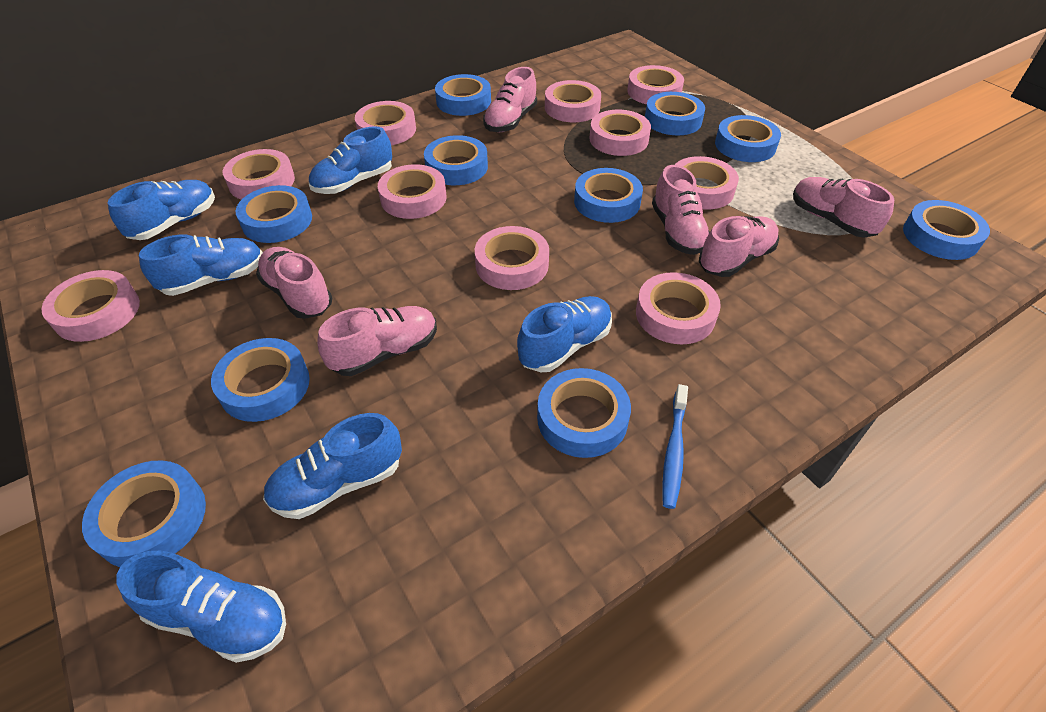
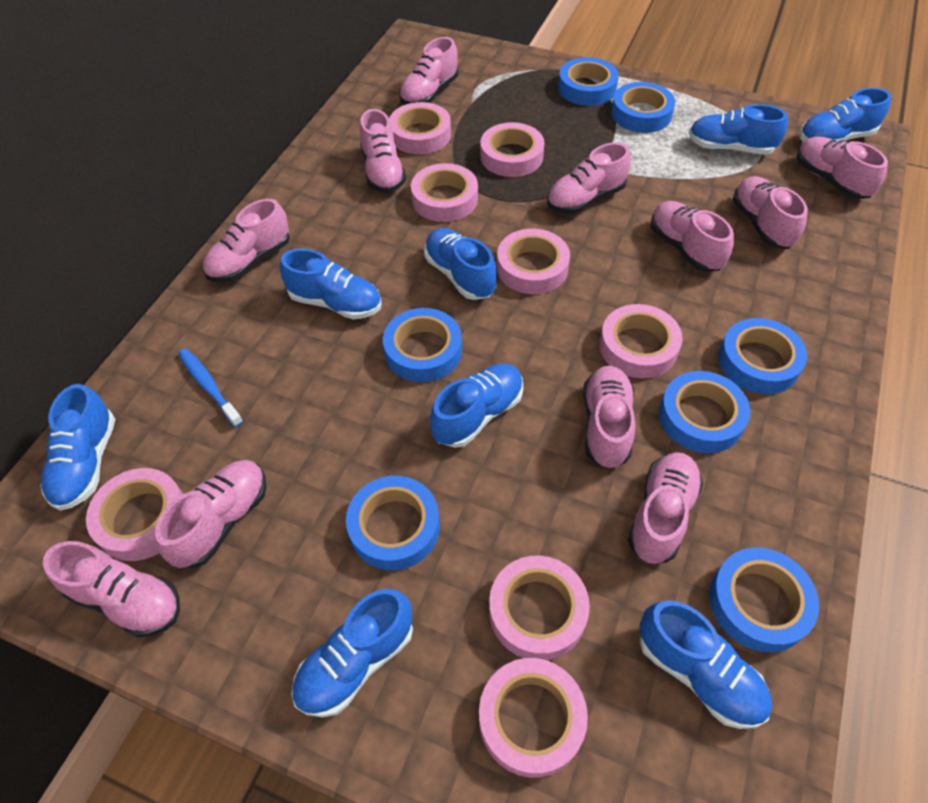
blue shoe: [108,180,215,240] [116,551,286,663] [139,234,263,296] [263,413,402,519] [309,126,392,194] [517,296,612,372] = 6 -> [40,384,115,511] [280,249,382,319] [291,589,413,718] [424,228,497,300] [430,364,523,448] [639,600,772,729] [689,104,788,155] [799,88,891,142] = 8
blue tape: [82,460,206,567] [211,338,310,422] [236,185,312,243] [424,135,488,185] [435,74,491,116] [537,368,631,458] [574,168,643,223] [645,92,705,135] [715,115,781,162] [903,200,990,260] = 10 -> [346,476,440,570] [383,308,462,382] [558,57,619,106] [611,82,675,133] [659,371,750,453] [709,547,819,652] [718,318,807,394] = 7
pink shoe: [256,247,332,319] [317,306,437,376] [483,67,537,132] [652,165,710,255] [699,216,779,277] [793,177,894,238] = 6 -> [43,541,180,637] [155,460,266,568] [203,199,290,283] [360,109,406,193] [399,37,459,105] [547,142,631,214] [583,366,635,469] [628,452,703,564] [651,201,734,272] [733,176,808,249] [797,137,888,199] = 11
pink tape: [42,270,140,342] [223,149,295,200] [355,101,416,145] [378,164,447,219] [475,226,549,290] [545,80,601,123] [590,110,651,156] [627,65,684,104] [636,272,721,344] [675,156,739,209] = 10 -> [86,468,183,561] [389,102,451,155] [411,163,478,222] [479,658,588,778] [480,122,545,177] [489,556,590,661] [497,229,570,294] [600,304,683,379] = 8

